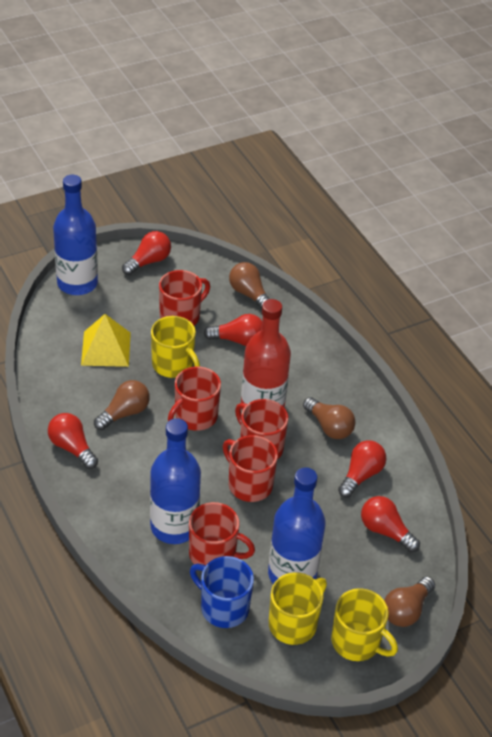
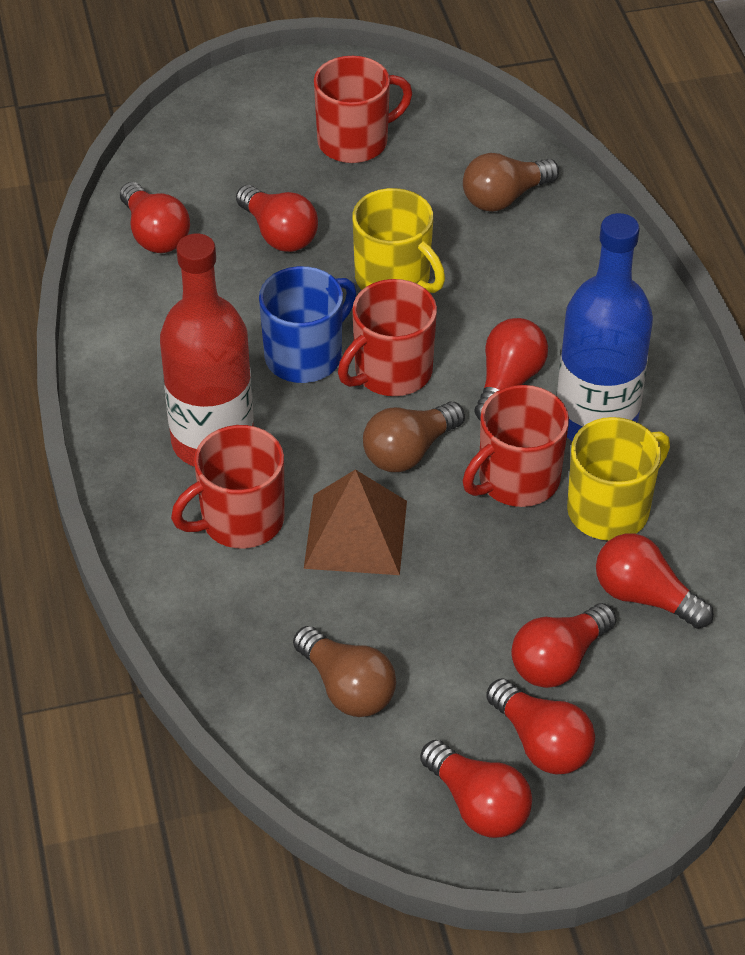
blue bottle: [53,175,98,295] [150,418,201,544] [268,467,325,584] = 3 -> [557,213,653,441] = 1
brown light bulb: [94,380,150,430] [229,262,269,309] [303,397,356,439] [384,577,435,627] = 4 -> [293,626,396,717] [363,402,465,472] [463,153,559,212] = 3
brown pyramid: none = 0 -> [304,469,407,575] = 1
red light bulb: [48,413,98,469] [122,231,171,275] [203,314,262,346] [338,440,386,498] [361,496,420,552] = 5 -> [120,182,190,253] [236,185,318,252] [420,740,532,838] [475,318,548,420] [486,679,595,775] [511,603,616,688] [596,533,714,629] = 7
red mug: [159,270,210,326] [168,367,221,431] [189,502,255,566] [223,435,278,502] [235,399,288,460] = 5 -> [171,425,285,548] [314,56,412,163] [338,279,437,396] [463,385,569,507] = 4
yellow mug: [151,316,200,378] [269,572,327,645] [331,588,398,661] = 3 -> [352,188,445,293] [567,417,670,540] = 2
yellow pyramid: [81,314,131,367] = 1 -> none = 0

